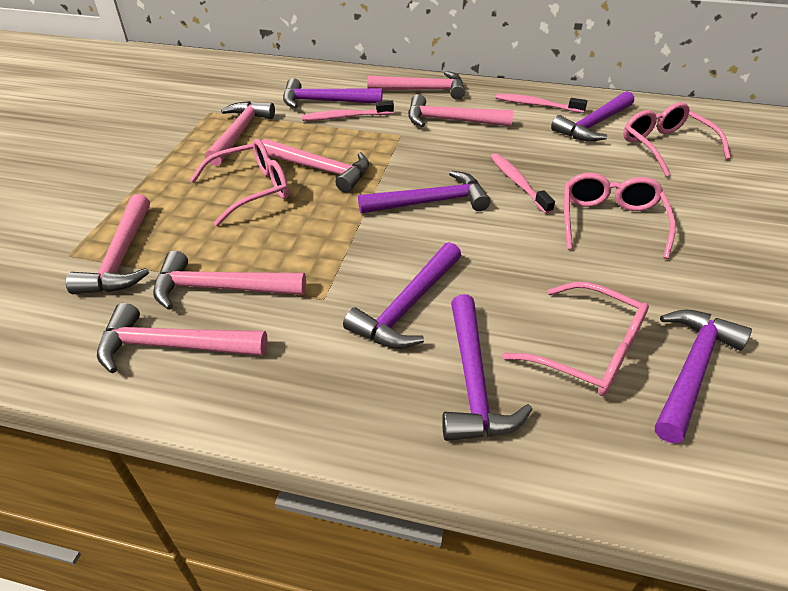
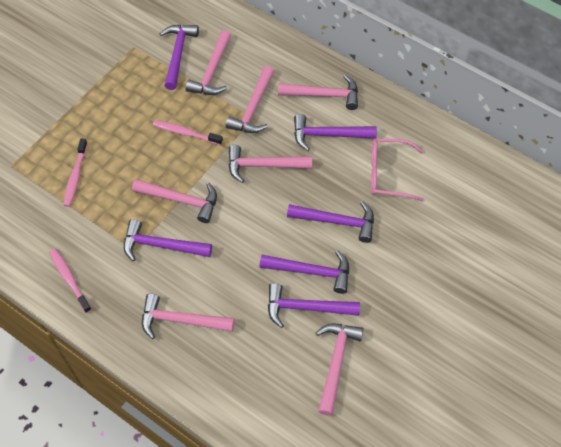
pink glasses: [190,139,289,226] [502,282,649,396] [564,173,676,259] [623,102,731,176] = 4 -> [371,139,424,201] = 1

